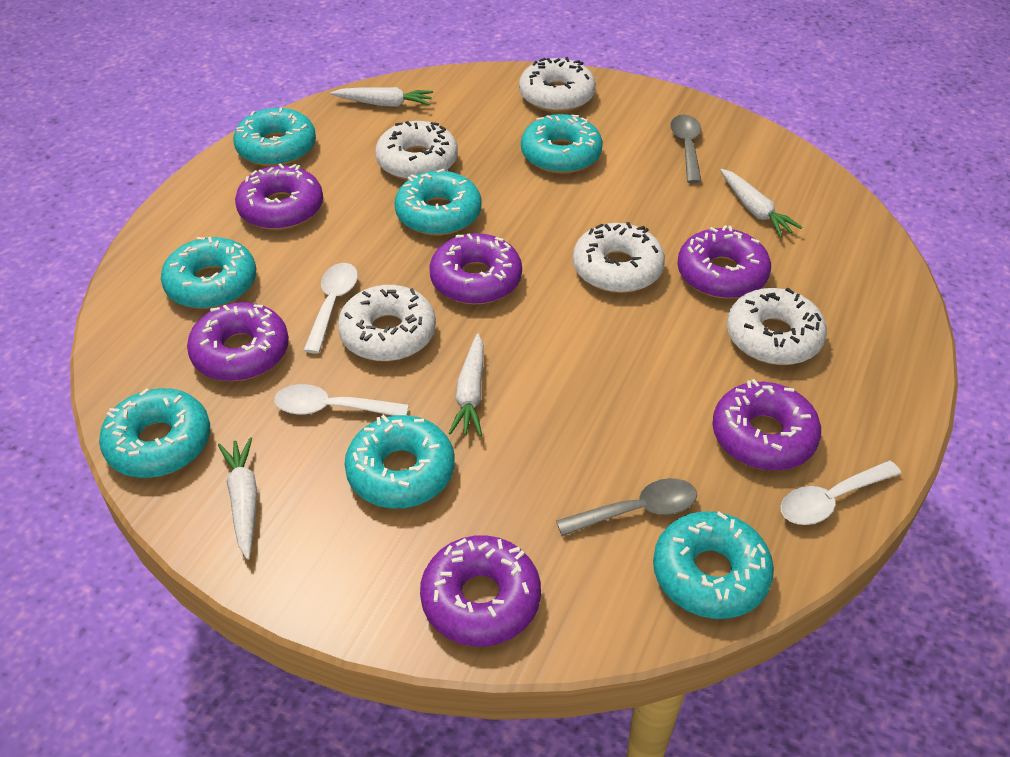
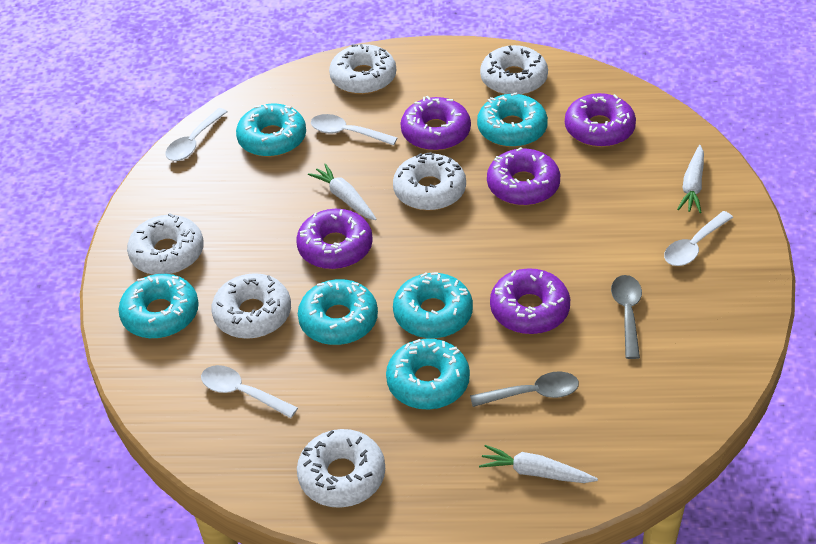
purple donut: [187,302,289,381] [235,163,323,230] [420,535,541,647] [429,233,522,305] [677,225,771,299] [712,379,821,470] = 6 -> [296,209,373,269] [401,96,471,151] [487,147,560,206] [490,268,570,334] [565,93,636,147] = 5
turquoise donut: [99,388,210,478] [161,237,256,309] [233,107,316,166] [344,415,455,508] [394,169,482,236] [521,114,603,174] [653,511,774,619] = 7 -> [118,274,199,339] [236,103,306,157] [298,279,378,345] [386,338,470,410] [393,272,473,338] [477,92,548,147] = 6
white carrot: [218,437,258,560] [330,87,433,107] [449,334,484,436] [720,169,802,237] = 4 -> [308,164,377,220] [479,445,598,483] [677,145,704,213] = 3
white donut: [338,285,436,361] [375,121,458,180] [519,57,596,112] [573,222,665,293] [727,288,827,365] = 5 -> [127,213,204,275] [211,273,291,339] [297,429,385,508] [329,44,396,95] [393,152,466,211] [480,45,548,95] = 6
white spoon: [274,384,409,416] [303,263,358,354] [781,461,901,525] = 3 -> [166,108,227,161] [201,365,298,418] [311,114,397,146] [664,211,733,266] = 4

